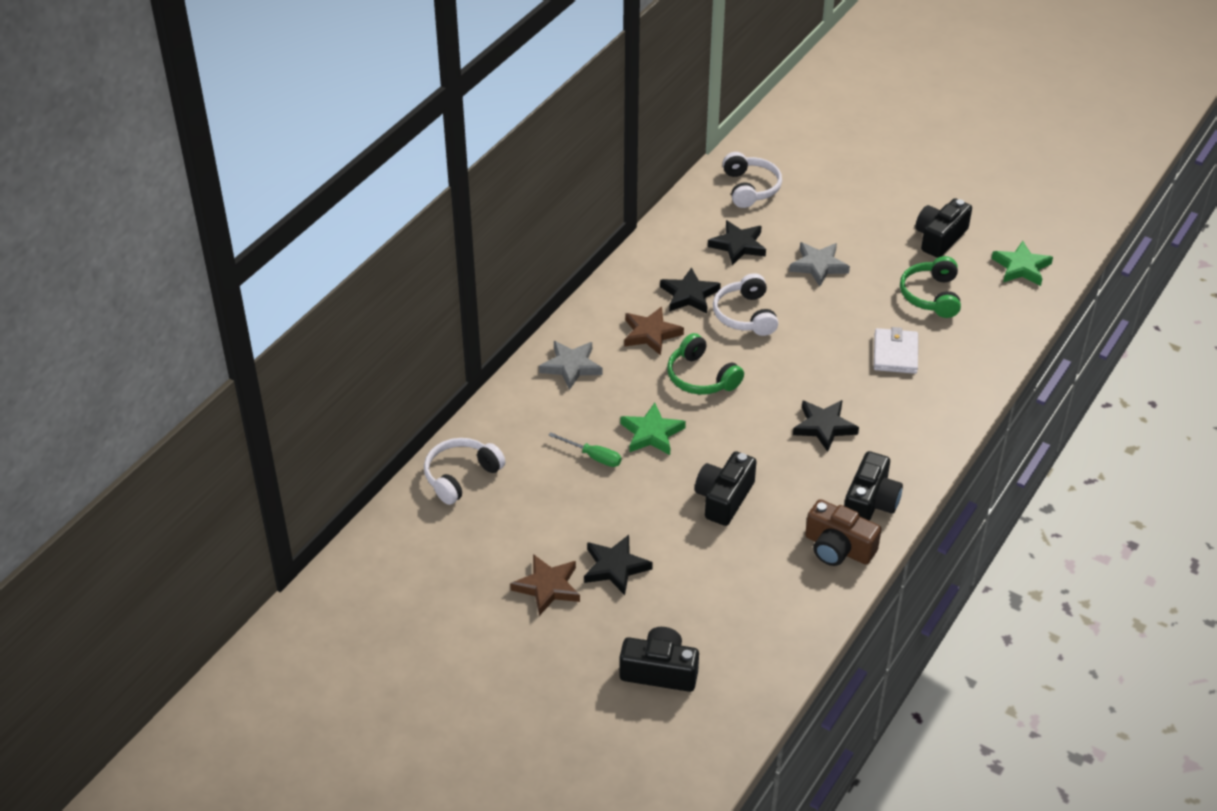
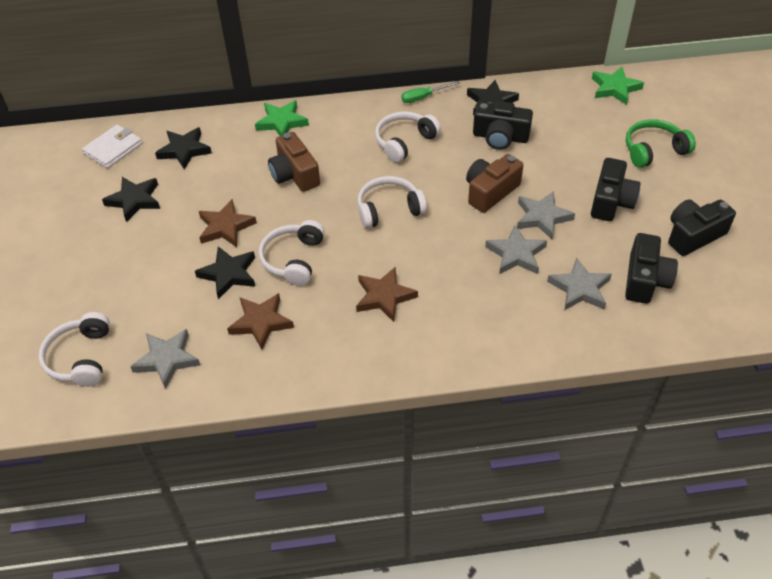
brown camera: [805,499,881,566] = 1 -> [268,132,320,192] [466,154,523,213] = 2
brown star: [510,554,580,616] [624,306,684,356] = 2 -> [199,199,257,247] [227,293,294,350] [356,267,418,322] = 3
green headphones: [667,333,744,395] [900,256,961,318] = 2 -> [626,119,696,168] = 1
grey star: [539,341,603,390] [789,242,850,287] = 2 -> [130,329,200,389] [485,225,547,274] [517,191,575,239] [547,257,612,311] = 4
white headphones: [424,438,505,505] [713,273,778,336] [723,152,782,208] = 3 -> [39,312,110,387] [259,220,325,286] [357,176,427,229] [375,112,441,163] = 4

